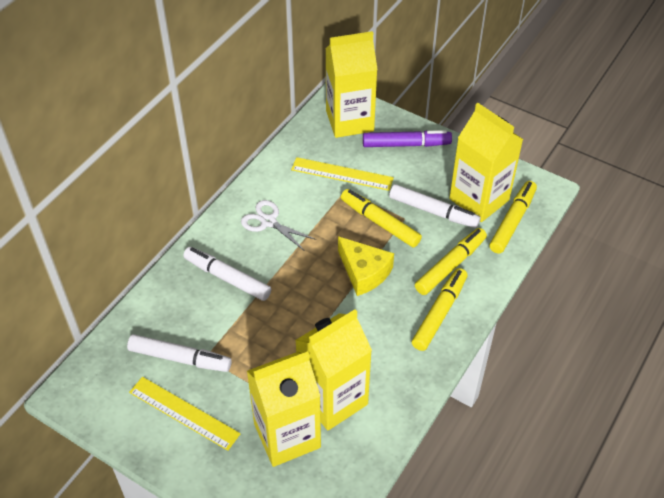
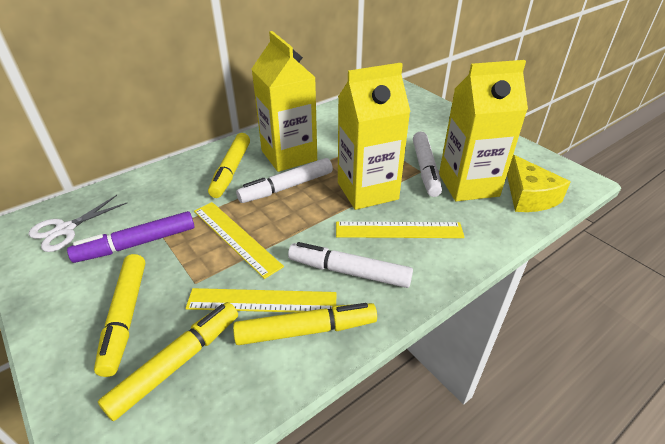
yellow carton: [247,351,321,467] [295,309,372,430] [325,31,378,138] [449,103,523,222] = 4 -> [252,31,317,172] [338,63,411,210] [439,60,528,201] = 3
yellow ruler: [129,377,241,451] [291,157,394,191] = 2 -> [185,288,337,313] [194,202,284,279] [336,222,465,238] = 3

